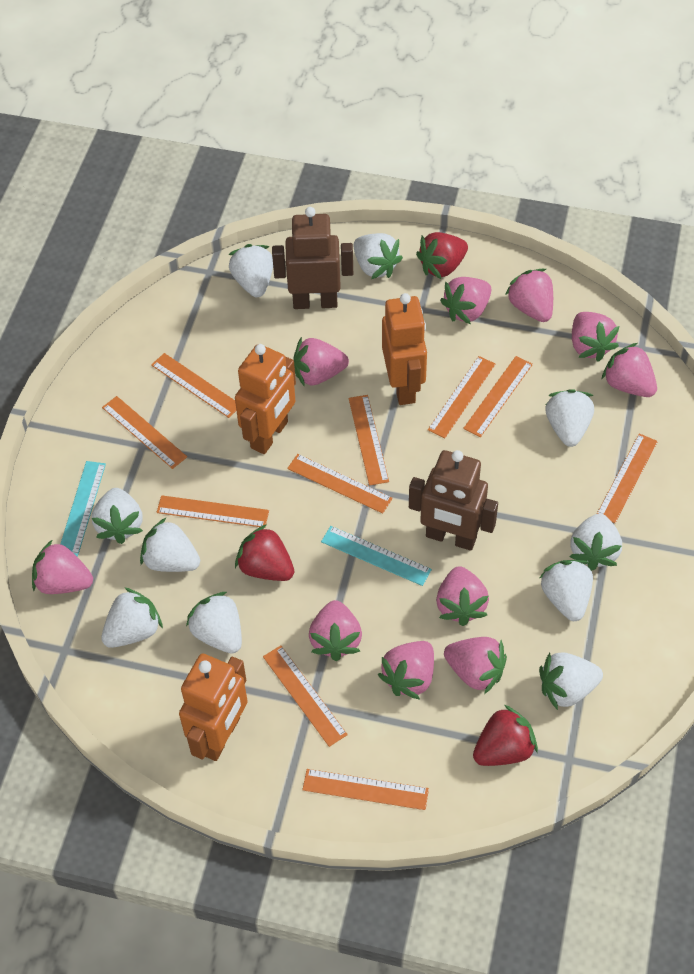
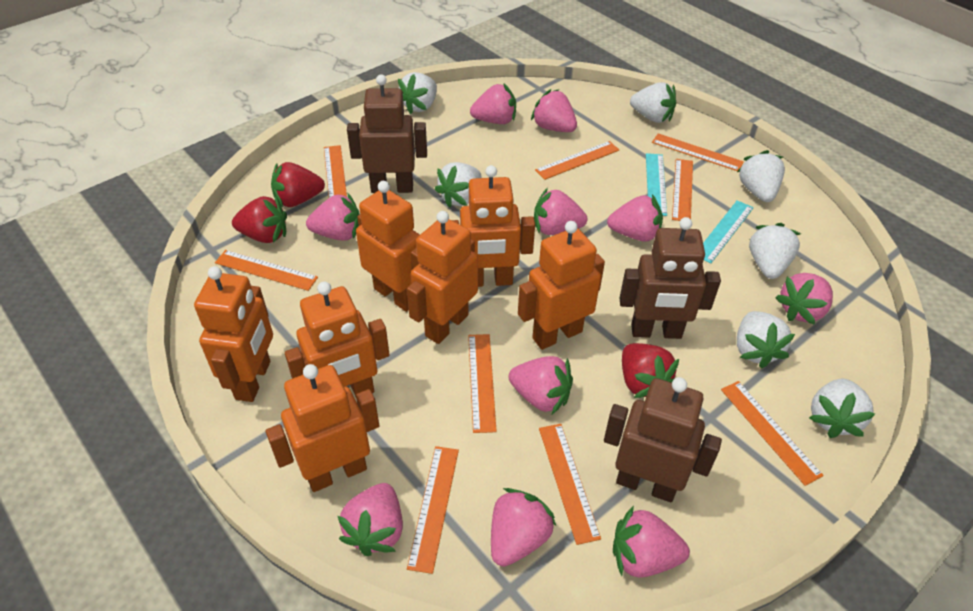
brown robot: [272,207,353,309] [409,450,498,551] = 2 -> [347,75,427,193] [604,377,722,502] [620,217,721,339] = 3
orange robot: [179,654,248,761] [235,344,296,454] [382,293,427,405] = 3 -> [194,266,273,402] [266,364,379,492] [285,282,390,397] [356,181,420,312] [407,211,478,344] [452,165,535,287] [518,221,605,350] = 7
orange ruler: [102,396,187,469] [151,353,236,418] [157,495,269,527] [263,645,348,747] [287,454,393,514] [302,769,429,810] [349,395,389,486] [428,356,495,438] [463,356,533,437] [597,434,658,523] = 10 -> [215,250,318,291] [324,145,347,198] [407,446,459,574] [468,334,497,433] [535,141,619,180] [539,424,601,545] [652,133,744,171] [672,159,693,221] [721,381,824,486] = 9
white strawberry: [92,488,143,544] [101,587,163,648] [140,518,200,572] [186,592,242,654] [229,244,273,297] [354,233,403,279] [539,652,603,710] [540,560,593,621] [545,389,594,447] [570,513,622,571] = 10 -> [398,72,437,114] [434,162,481,208] [630,82,676,123] [737,150,785,202] [737,311,795,369] [749,223,801,279] [809,379,875,438] = 7

